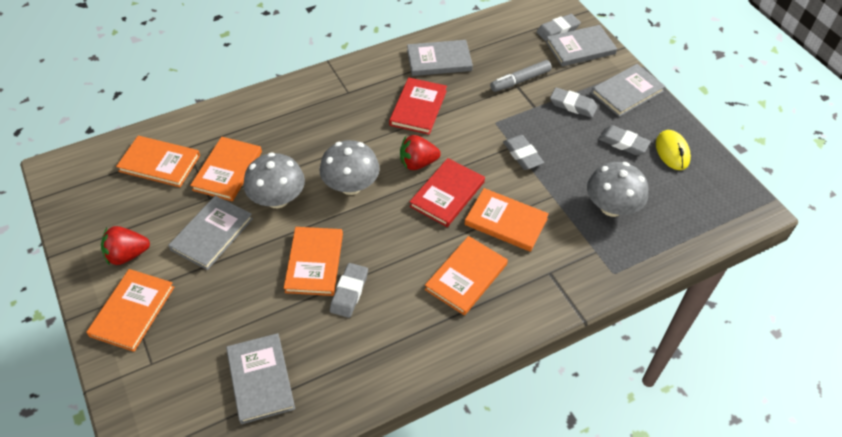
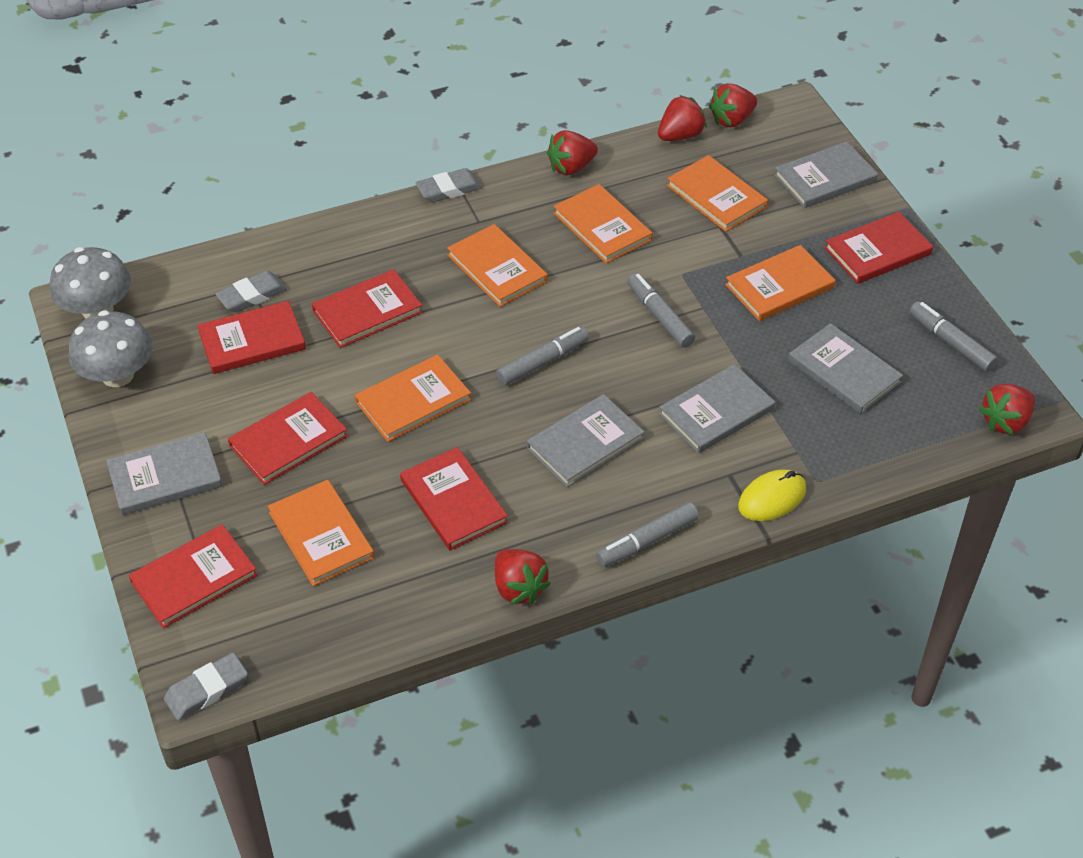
grey eraser: [330,263,368,318] [503,135,544,170] [537,14,581,41] [550,87,597,118] [598,125,651,155] = 5 -> [164,653,248,720] [215,271,287,312] [416,168,482,202] = 3
grey marker: [490,60,552,92] = 1 -> [496,327,589,386] [596,502,699,567] [628,273,695,348] [909,301,998,372] = 4
grey mushroom: [243,152,305,208] [319,140,380,195] [587,162,648,217] = 3 -> [50,247,131,319] [69,310,152,387] = 2
red book: [389,78,447,135] [409,158,485,227] = 2 -> [129,524,258,628] [197,301,306,374] [228,392,348,485] [312,269,423,348] [400,447,508,550] [824,212,933,284] = 6
red strawberry: [101,226,150,265] [400,135,441,170] = 2 -> [495,549,551,605] [547,130,598,176] [658,95,707,141] [709,83,757,127] [979,384,1035,435] = 5

